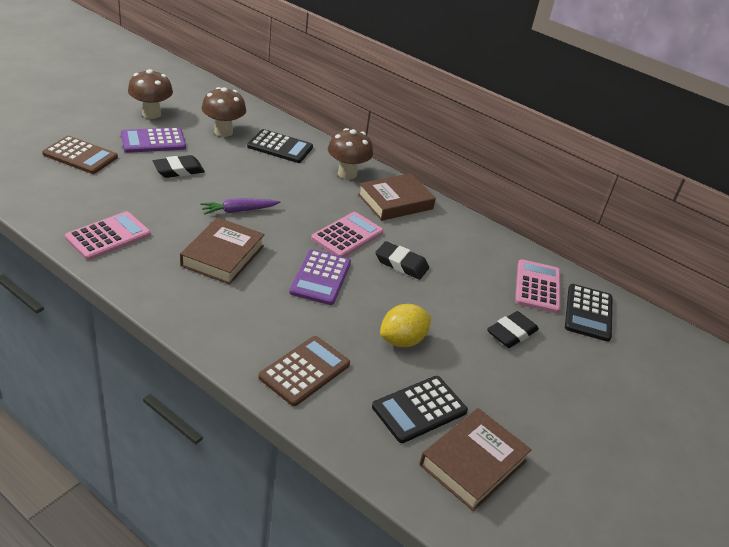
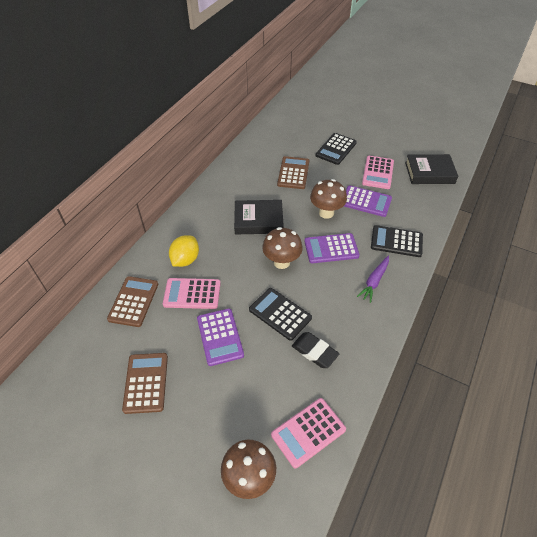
black book: none = 0 -> [234,200,284,234] [405,154,458,184] = 2
black eraser: [153,155,205,178] [375,241,429,279] [487,311,539,348] = 3 -> [292,332,339,368] = 1
brown book: [180,217,265,285] [358,173,436,221] [419,408,532,511] = 3 -> none = 0
brown calculator: [42,136,118,174] [258,336,350,406] = 2 -> [107,276,158,327] [122,353,168,414] [277,156,309,189] = 3
purple calculator: [121,127,186,153] [289,249,351,305] = 2 -> [197,308,244,366] [304,233,360,263] [344,185,392,217] = 3

